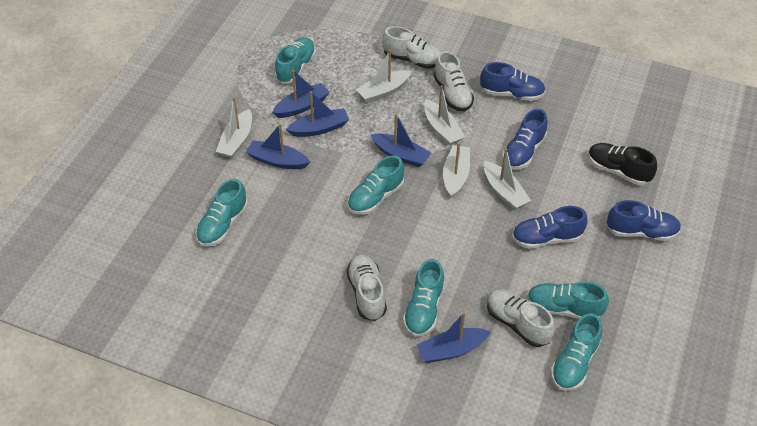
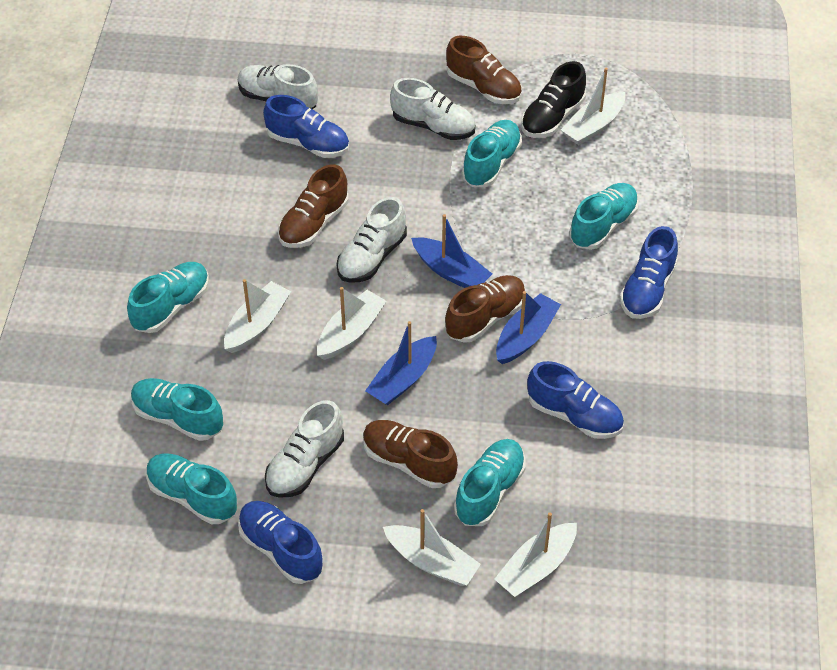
blue boat: [246,124,310,169] [272,70,330,118] [286,91,349,137] [371,114,431,167] [417,312,491,363] = 5 -> [365,321,437,405] [411,214,492,288] [496,291,561,364] = 3
brown shoe: none = 0 -> [278,164,348,248] [363,420,458,488] [445,275,526,343] [446,36,522,104] = 4

